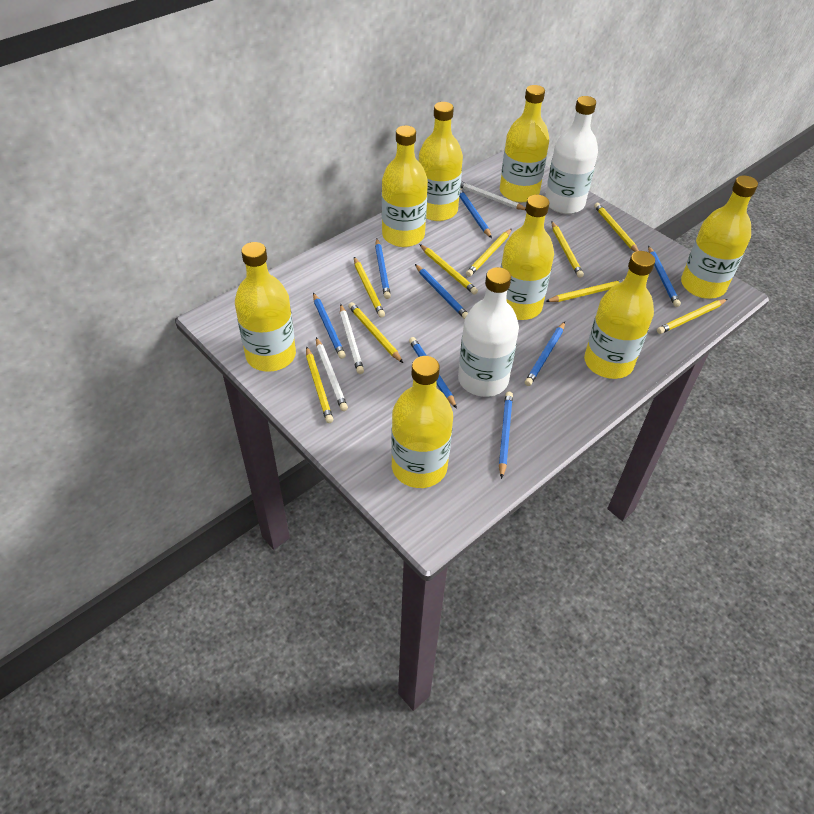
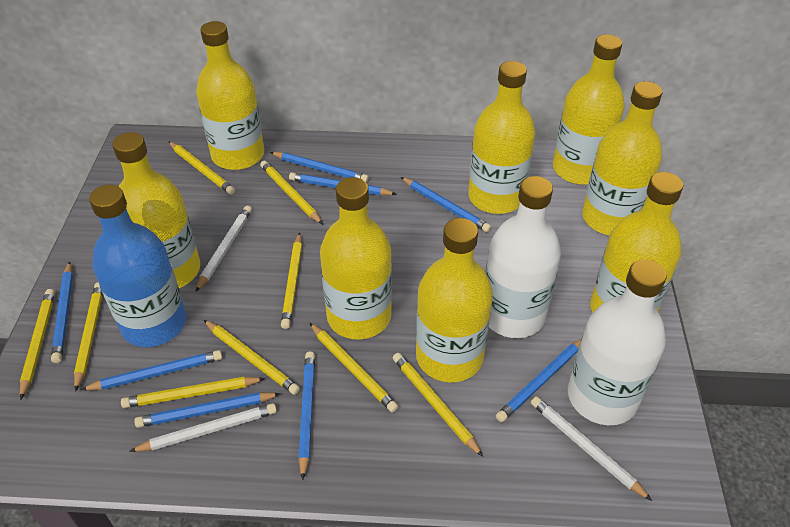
blue bottle: none = 0 -> [89,185,186,347] = 1

